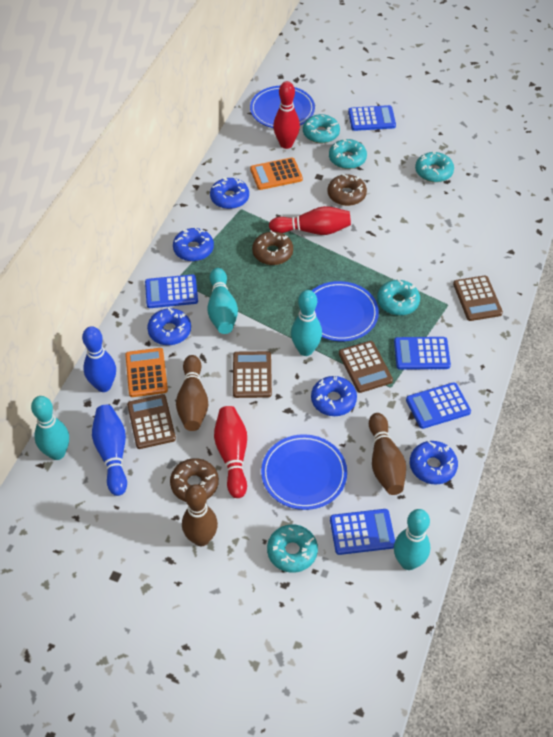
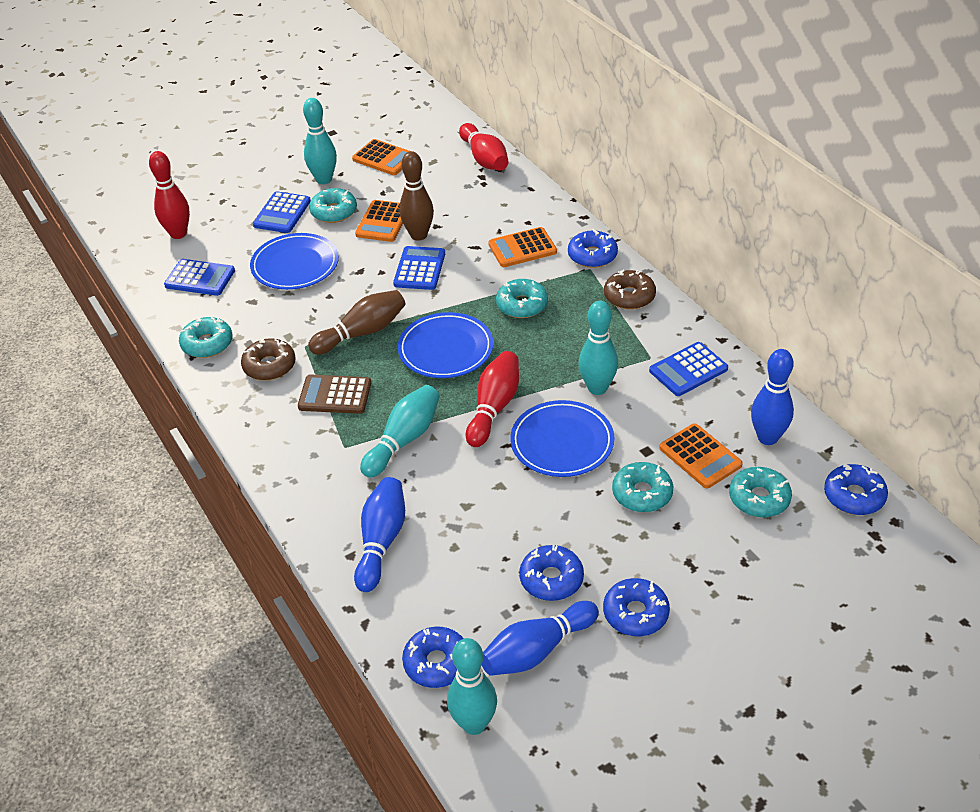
blue bowling pin: [82,326,116,392] [92,405,127,496] = 2 -> [354,477,405,592] [482,601,599,676] [751,349,794,445] = 3
blue calculator: [145,274,198,308] [330,509,395,555] [348,105,396,131] [394,337,451,370] [406,382,471,429] = 5 -> [164,259,235,296] [253,191,311,233] [393,246,445,290] [649,342,728,396] = 4
brown bowling pin: [176,355,208,431] [182,484,218,546] [369,413,406,495] = 3 -> [308,290,405,355] [399,151,434,241] = 2
brown calculator: [127,394,176,449] [233,351,272,398] [339,341,393,393] [453,276,503,321] = 4 -> [298,374,371,414] = 1
brown donut: [170,458,219,502] [252,230,293,265] [328,173,367,206] = 3 -> [241,338,296,381] [604,270,656,310] = 2
orange calculator: [125,348,168,397] [250,157,303,190] = 2 -> [352,139,410,175] [355,200,403,242] [488,227,557,267] [659,423,743,489] = 4

